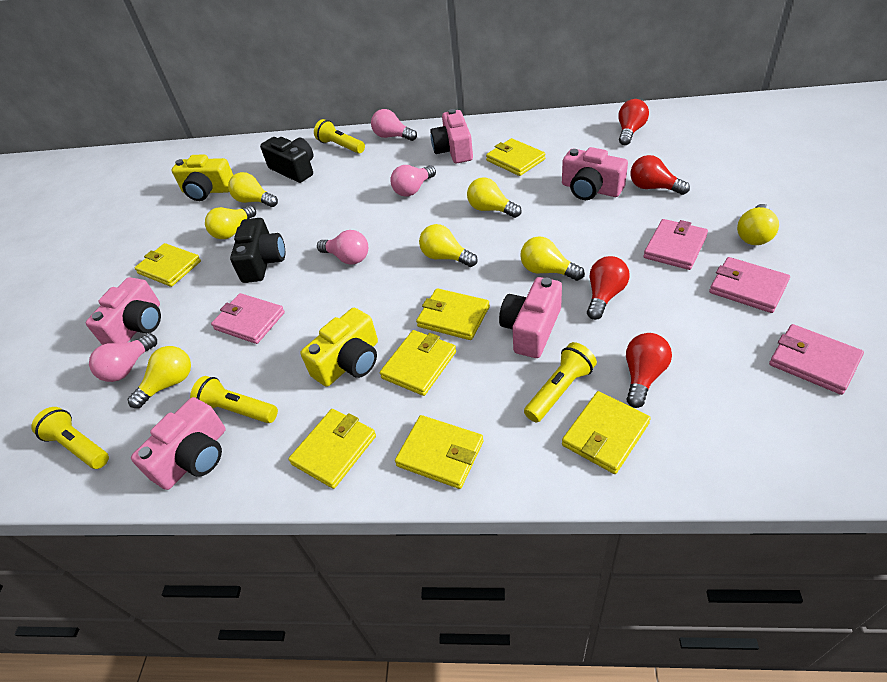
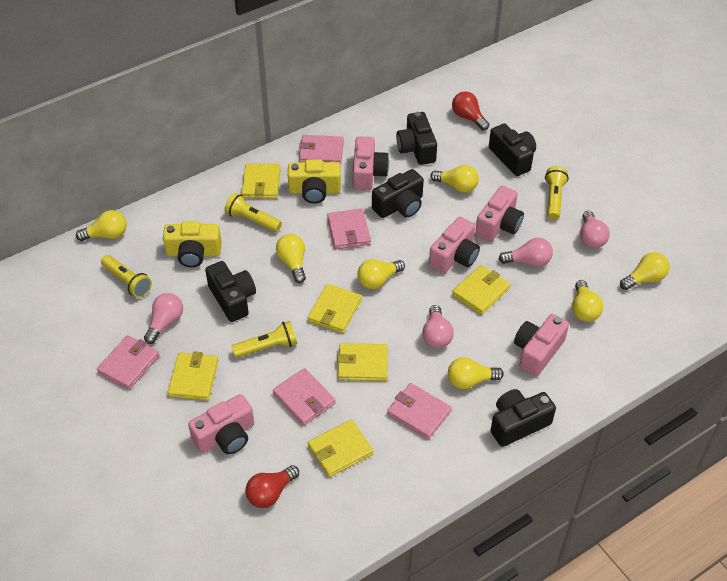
black camera: [230,218,285,283] [260,137,313,183] = 2 -> [205,261,256,322] [372,169,424,218] [396,112,437,165] [489,124,536,176] [490,389,556,447] = 5
pink wallet: [211,293,285,344] [643,219,708,270] [709,257,790,313] [769,324,864,395] = 4 -> [97,335,159,390] [273,368,336,426] [299,135,344,164] [327,208,371,249] [387,383,452,440] = 5
red light bulb: [587,256,630,320] [618,99,649,145] [626,333,672,408] [630,155,690,195] = 4 -> [246,465,299,508] [452,91,489,130] = 2
yellow wallet: [135,243,201,287] [288,409,376,489] [380,330,456,396] [395,415,484,489] [416,288,490,340] [486,138,545,176] [562,391,651,474] = 7 -> [168,351,218,401] [242,163,281,199] [308,284,362,333] [308,419,374,477] [337,343,388,381] [452,265,510,315] = 6

